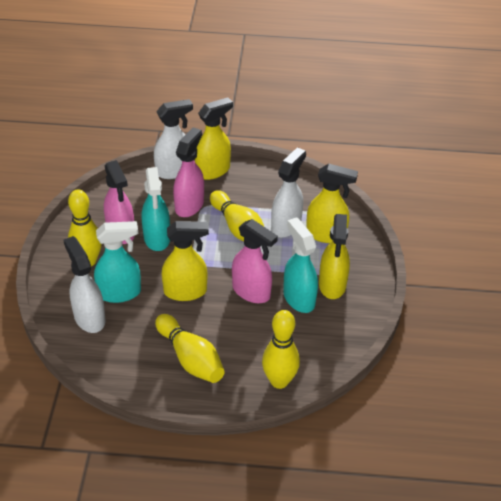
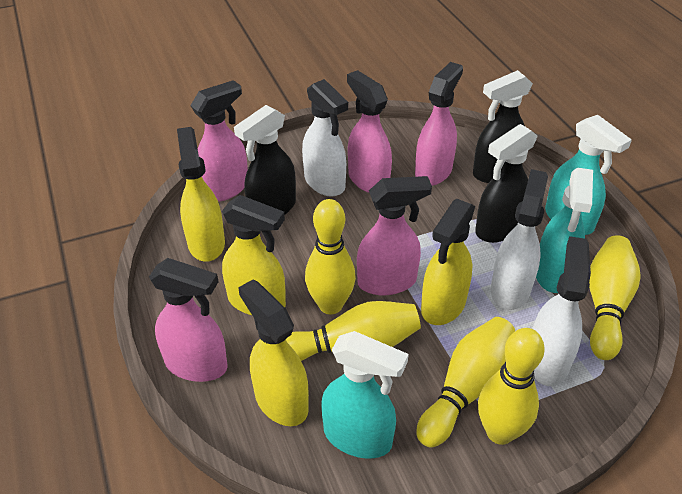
black spray bottle: none = 0 -> [234,105,296,215] [473,70,533,183] [475,124,538,243] = 3
pink spray bottle: [104,160,135,244] [173,127,204,217] [232,219,278,303] = 3 -> [149,258,228,382] [190,80,248,202] [347,70,392,193] [357,176,432,295] [415,62,463,186] = 5
yellow bowling pin: [68,189,102,266] [155,314,225,383] [210,190,264,241] [262,310,300,389] = 4 -> [286,301,421,361] [305,199,356,314] [417,317,515,447] [478,328,545,445] [589,235,641,360] = 5

